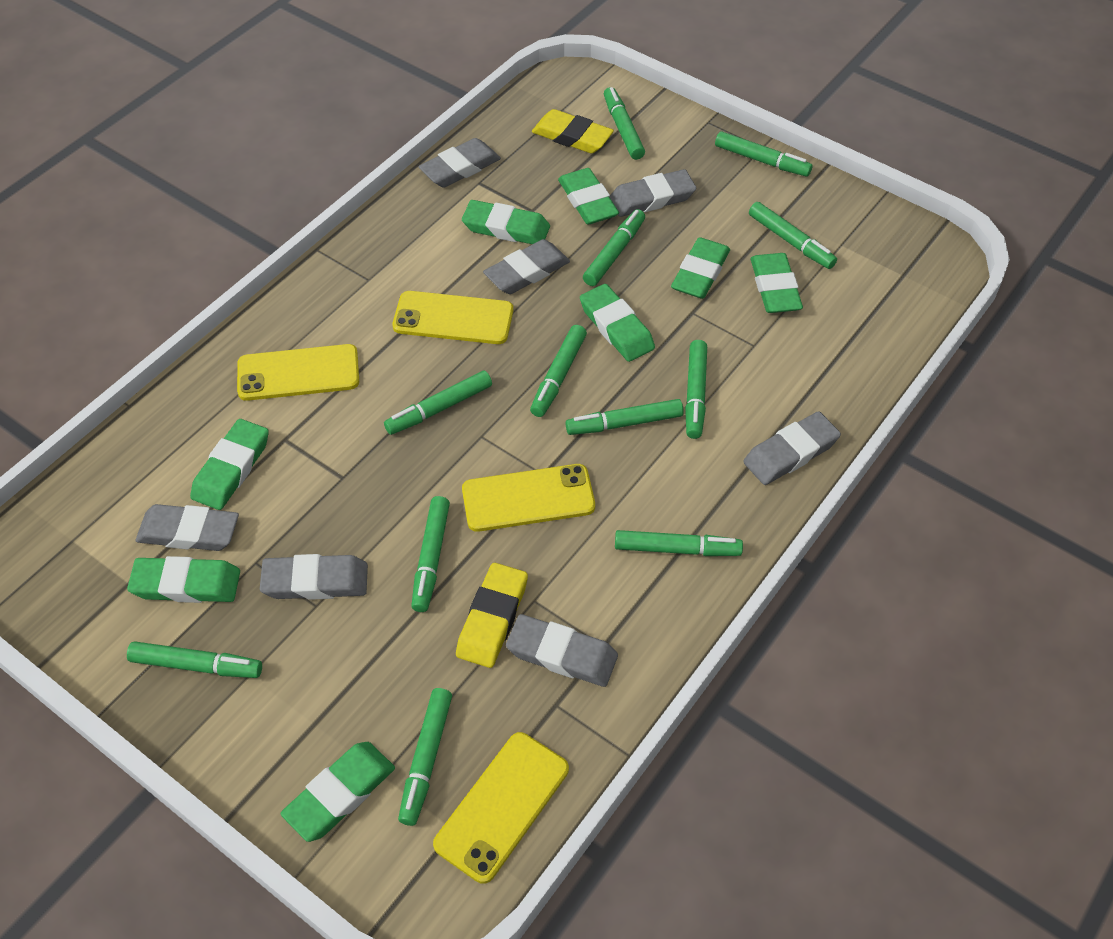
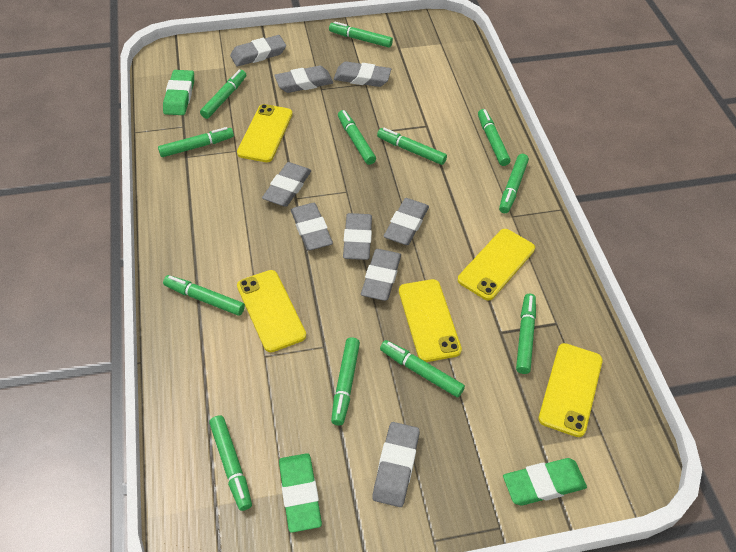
green eraser: [127,556,240,603] [190,419,269,510] [281,742,395,842] [462,200,550,244] [558,168,619,224] [580,284,655,362] [671,237,730,299] [750,253,803,313] = 8 -> [163,70,194,115] [279,453,322,533] [503,458,587,506] = 3
grey eraser: [136,504,239,551] [260,554,368,600] [418,138,501,188] [483,239,570,294] [506,614,618,687] [610,169,696,217] [743,411,841,485] = 7 -> [230,35,286,67] [262,162,311,207] [274,66,333,93] [291,203,333,251] [334,61,391,87] [343,213,372,260] [361,249,401,301] [372,422,420,507] [384,198,429,245] = 9
yellow eraser: [456,563,528,668] [532,109,614,153] = 2 -> none = 0
yellow phone: [237,344,359,401] [392,291,513,344] [433,732,569,884] [462,464,595,532] = 4 -> [237,104,293,162] [237,270,306,352] [399,279,462,362] [458,229,535,300] [538,343,603,437] = 5

